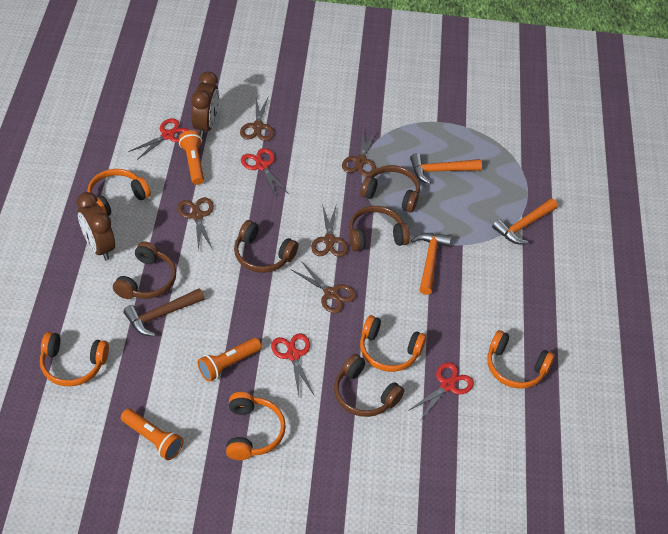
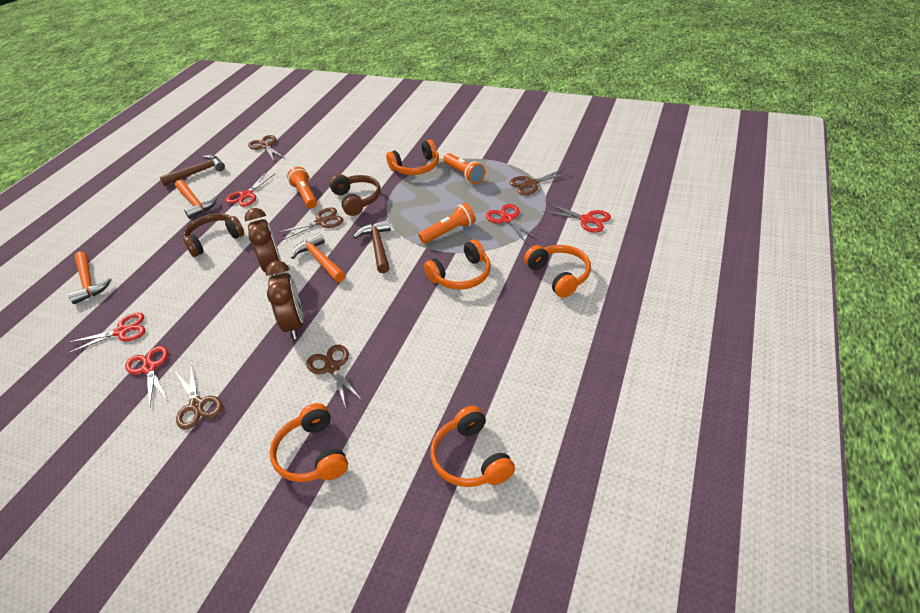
brown hammer: [123,288,205,337] = 1 -> [160,155,225,186] [353,220,391,273] = 2
brown headphones: [113,242,176,299] [234,220,298,273] [334,354,404,417] [349,206,410,251] [360,165,420,213] = 5 -> [183,213,244,257] [329,174,381,216] = 2
red scissors: [128,118,189,160] [241,148,289,197] [271,333,314,396] [408,362,474,421] = 4 -> [66,313,146,354] [125,346,168,407] [226,173,276,207] [486,204,539,243] [542,203,611,233] = 5

